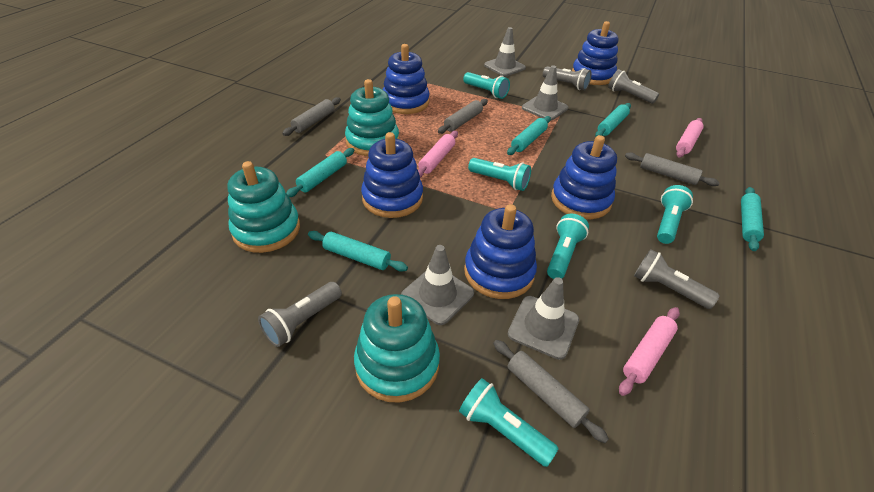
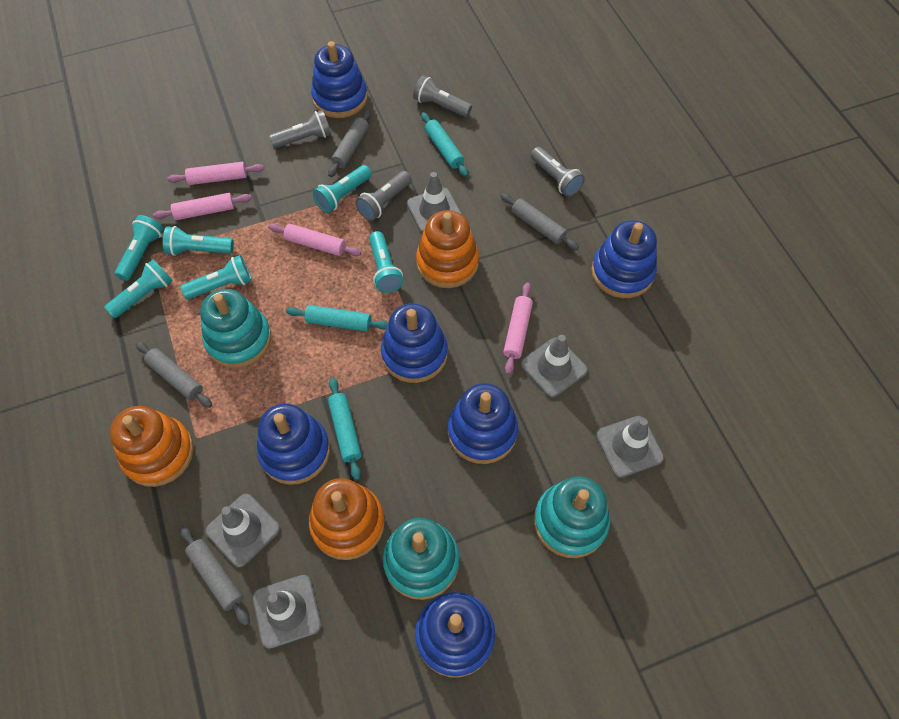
blue stacking toy: [361,132,423,218] [383,44,430,114] [464,204,537,299] [551,135,617,219] [572,21,619,85] = 5 -> [257,404,330,485] [311,41,367,118] [381,303,448,383] [415,592,495,677] [448,383,518,464] [591,220,657,298] = 6
grey traffic cone: [401,245,474,325] [484,27,526,76] [508,277,579,360] [522,65,568,121] = 4 -> [205,494,280,567] [253,575,321,649] [407,172,462,233] [521,335,588,398] [596,416,664,478] = 5
orange stacking toy: none = 0 -> [110,406,194,487] [309,478,385,560] [416,210,479,288] = 3
pink rolling pin: [418,131,458,178] [619,307,680,396] [676,118,704,158] = 3 -> [153,193,252,220] [167,162,264,185] [268,224,361,256] [503,282,533,375] = 4
turquoise flashlight: [459,378,559,467] [463,72,510,99] [468,158,531,191] [547,214,589,279] [657,185,693,244] = 5 -> [104,259,173,318] [115,215,163,281] [163,226,234,256] [180,255,252,299] [313,165,372,213] [369,231,404,293] = 6
turquoise rolling pin: [286,148,354,197] [308,231,408,272] [507,116,551,155] [595,103,631,137] [741,187,764,251] = 5 -> [286,305,388,332] [328,377,362,480] [421,112,468,177] = 3

